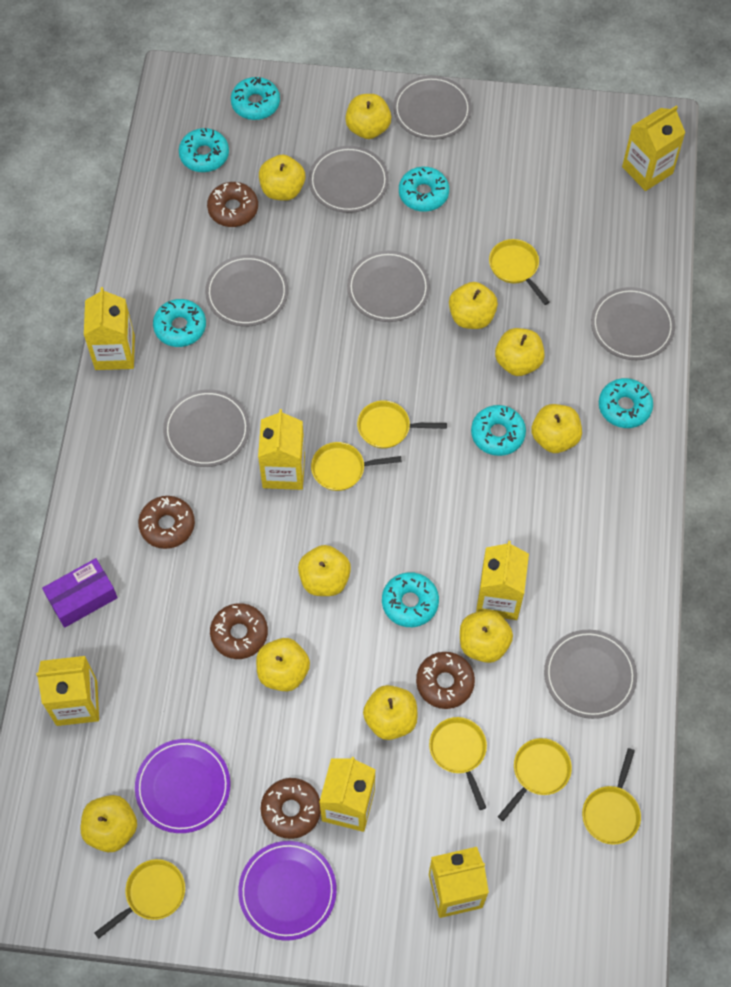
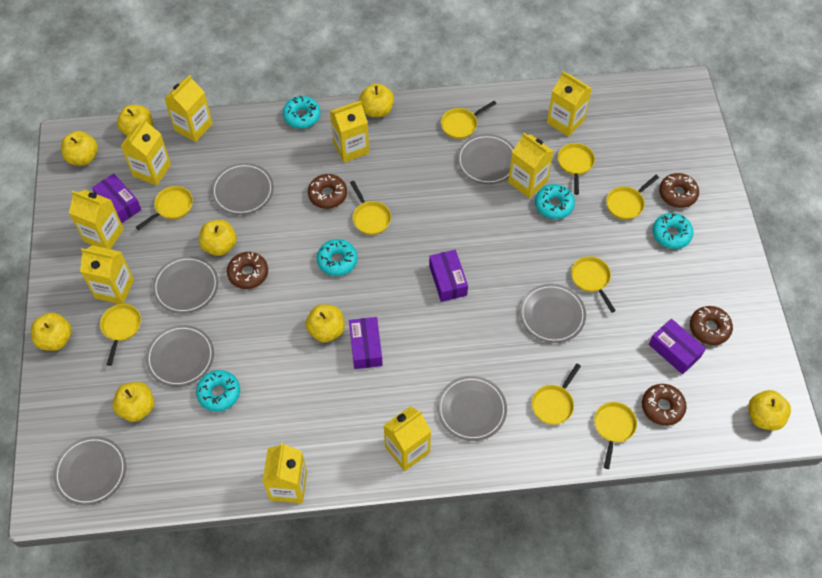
purple box: [42,558,118,628] = 1 -> [92,174,141,223] [349,317,383,369] [429,250,468,302] [649,319,706,374] = 4
purple plate: [135,739,231,833] [238,841,337,941] = 2 -> none = 0
turquoise donut: [153,299,206,347] [179,128,229,172] [231,77,280,120] [382,572,439,627] [399,167,449,212] [471,405,526,456] [599,378,653,428] = 7 -> [196,370,240,412] [283,96,320,128] [317,239,357,276] [535,184,575,219] [652,213,694,249] = 5
yellow apple: [81,795,137,852] [256,638,310,691] [259,155,305,201] [298,545,351,596] [345,94,391,139] [363,685,418,740] [449,282,498,329] [460,610,513,663] [495,328,545,376] [532,404,582,453] = 10 -> [31,313,72,351] [61,131,98,165] [112,382,154,422] [117,105,153,136] [199,220,237,256] [305,304,345,342] [359,83,394,117] [748,390,791,431] = 8
yellow carton: [36,656,99,726] [84,287,135,370] [258,409,305,490] [319,757,375,832] [429,847,489,918] [476,541,529,620] [622,106,685,191] = 7 -> [69,190,124,249] [80,245,134,304] [121,118,171,186] [164,75,213,142] [262,442,307,503] [330,101,369,163] [383,406,431,471] [508,133,554,198] [547,71,592,137] = 9
yellow pan: [95,859,185,939] [311,442,402,491] [357,400,447,449] [429,717,487,810] [489,239,550,305] [498,738,572,821] [582,748,641,845] = 7 -> [100,304,141,366] [136,186,193,230] [350,181,391,235] [441,101,497,139] [532,364,581,425] [558,143,595,195] [571,256,616,313] [594,402,637,469] [606,175,659,220] = 9

